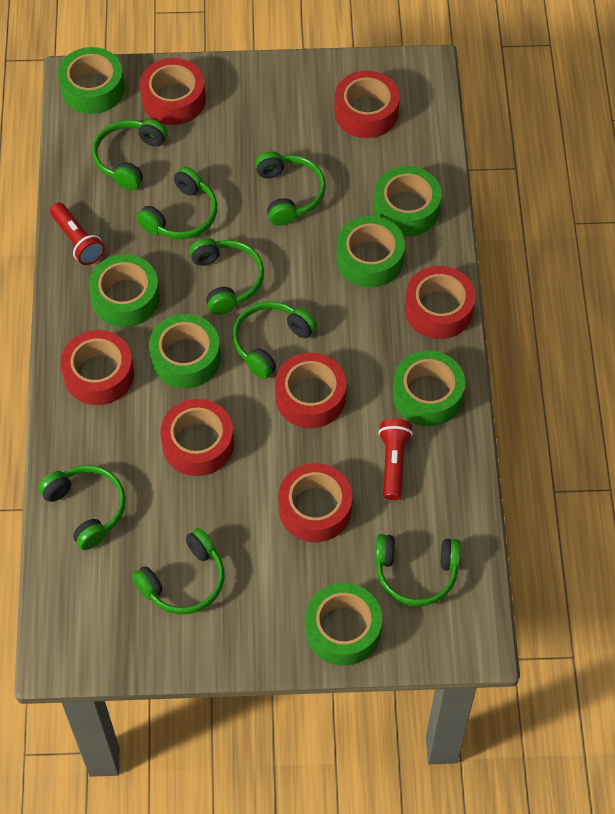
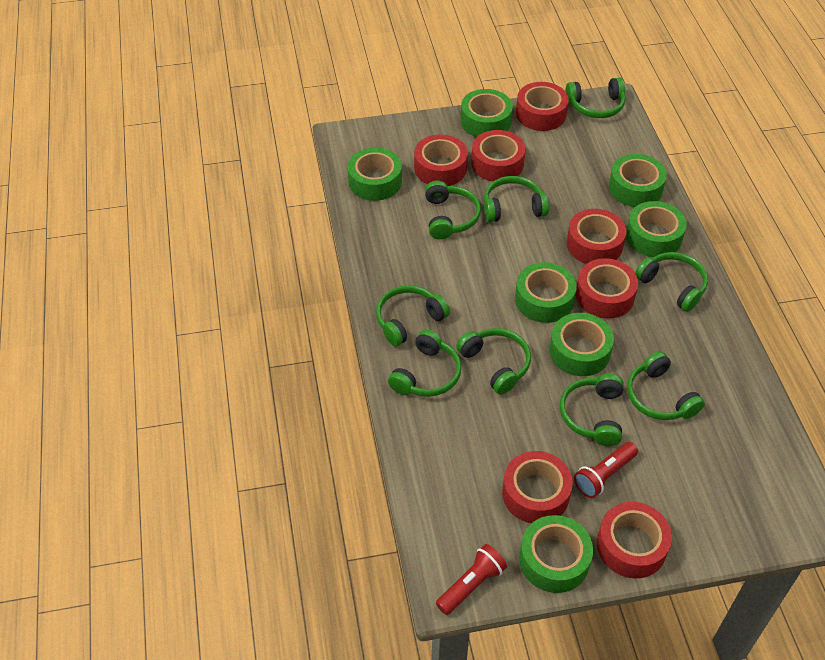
green headphones: [38,465,126,550] [92,119,168,190] [132,528,224,614] [137,167,217,239] [189,238,264,315] [232,301,317,379] [255,151,326,226] [375,534,461,606] = 8 -> [376,285,450,346] [388,329,462,397] [425,181,481,240] [456,328,531,395] [484,176,549,222] [560,373,624,446] [565,78,625,118] [627,351,705,420] [635,252,708,312] = 9

